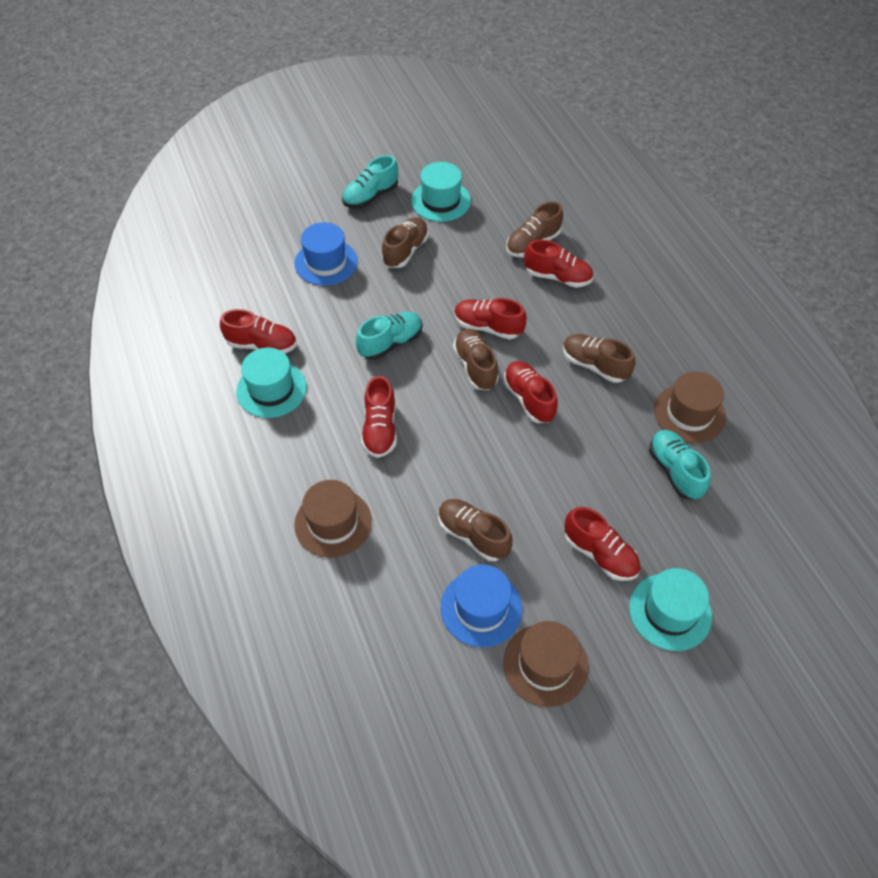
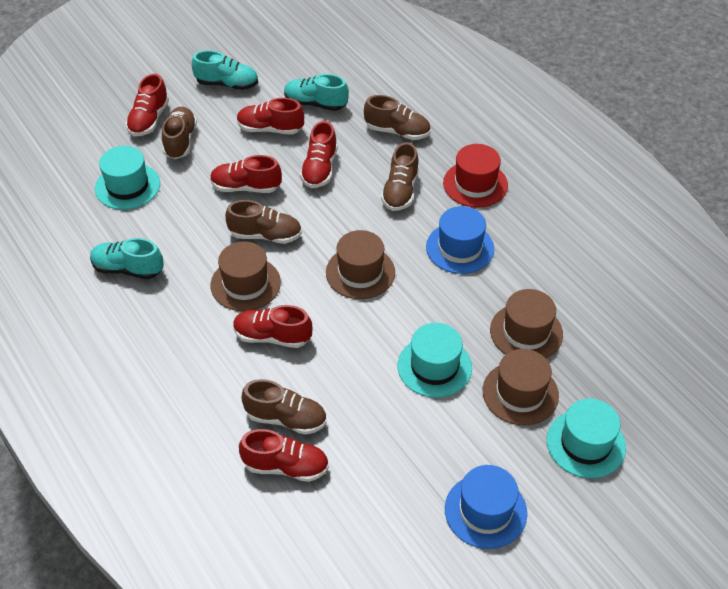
brown hat: [294,480,372,558] [503,621,588,707] [654,371,726,443] = 3 -> [211,241,281,311] [326,230,395,299] [483,349,559,425] [490,289,563,358] = 4
red hat: none = 0 -> [443,144,508,208] = 1

